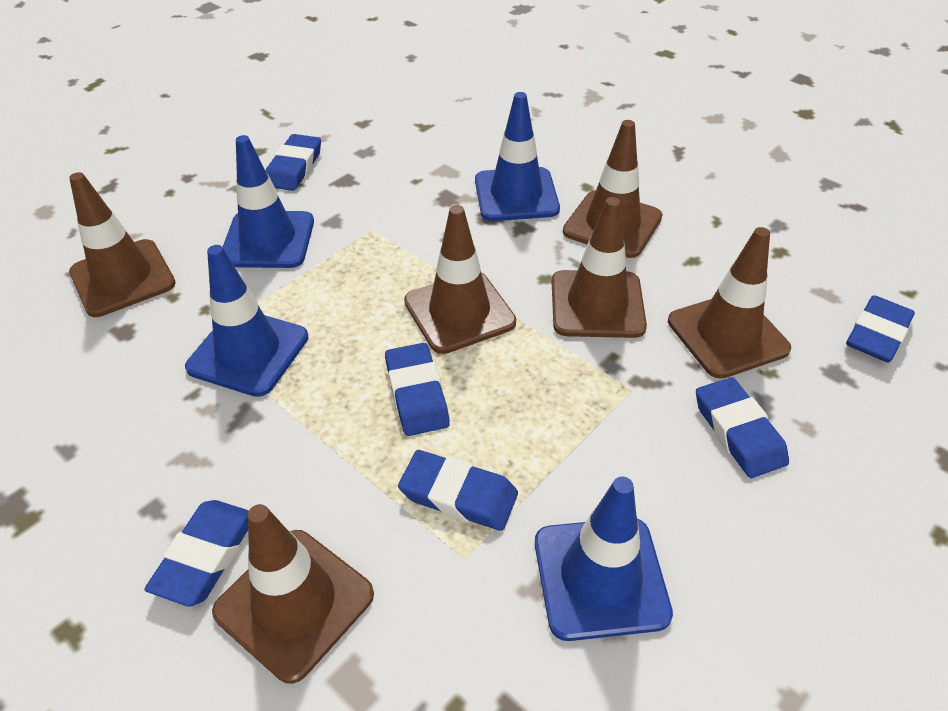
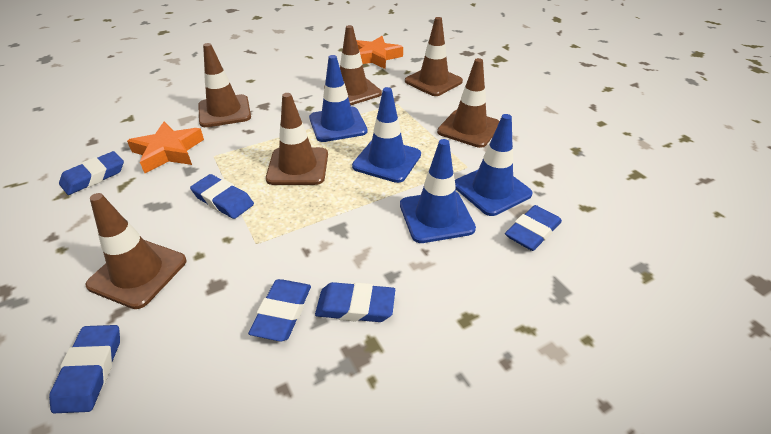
orange star: none = 0 -> [127,122,204,173] [356,36,403,69] = 2

